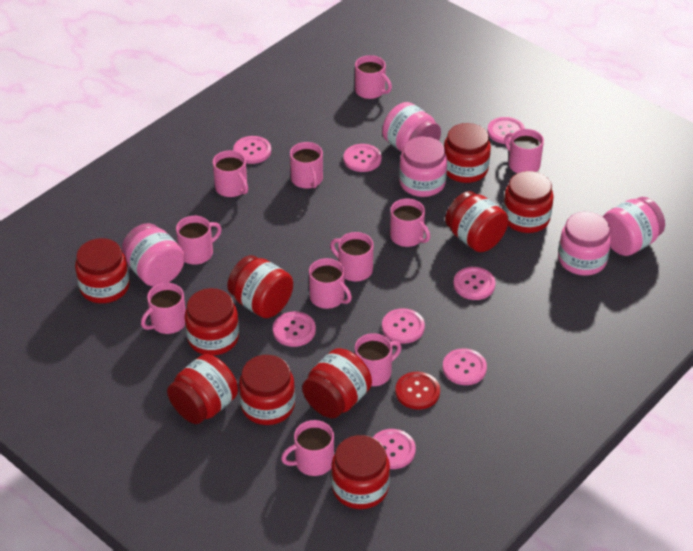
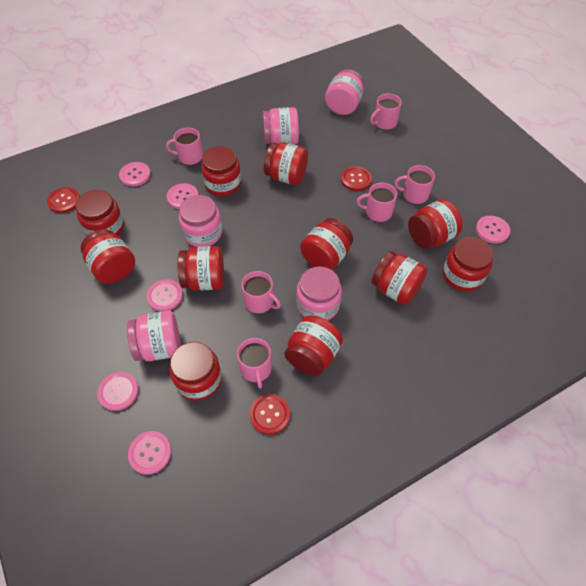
pink button: [233,136,271,164] [273,312,316,347] [343,144,382,172] [372,429,416,469] [382,308,425,344] [443,348,487,385] [453,267,495,300] [487,117,525,144] = 8 -> [97,372,139,411] [119,162,151,186] [128,431,171,475] [146,279,183,311] [167,183,199,209] [476,216,510,244] = 6
pink mug: [141,283,186,334] [176,216,222,265] [213,150,248,197] [281,420,334,476] [290,142,323,188] [309,258,352,309] [330,232,374,281] [355,55,392,99] [355,333,402,386] [390,198,430,247] [504,129,544,173] = 11 -> [166,127,203,165] [237,338,272,388] [241,271,281,313] [357,183,397,222] [370,93,402,129] [394,165,435,204] = 6
red button: [395,372,440,410] = 1 -> [47,187,80,213] [250,394,290,435] [341,166,372,191] = 3
red jar: [75,238,130,303] [167,354,238,424] [185,288,239,356] [227,255,293,318] [239,355,295,425] [302,348,372,418] [331,435,390,509] [444,123,491,183] [445,191,508,252] [503,171,554,233] = 10 -> [75,190,124,236] [81,229,135,284] [169,342,222,401] [177,246,224,291] [201,146,241,196] [264,142,308,185] [284,315,343,376] [300,218,353,270] [371,251,427,305] [408,199,462,249] [443,237,493,291] = 11

